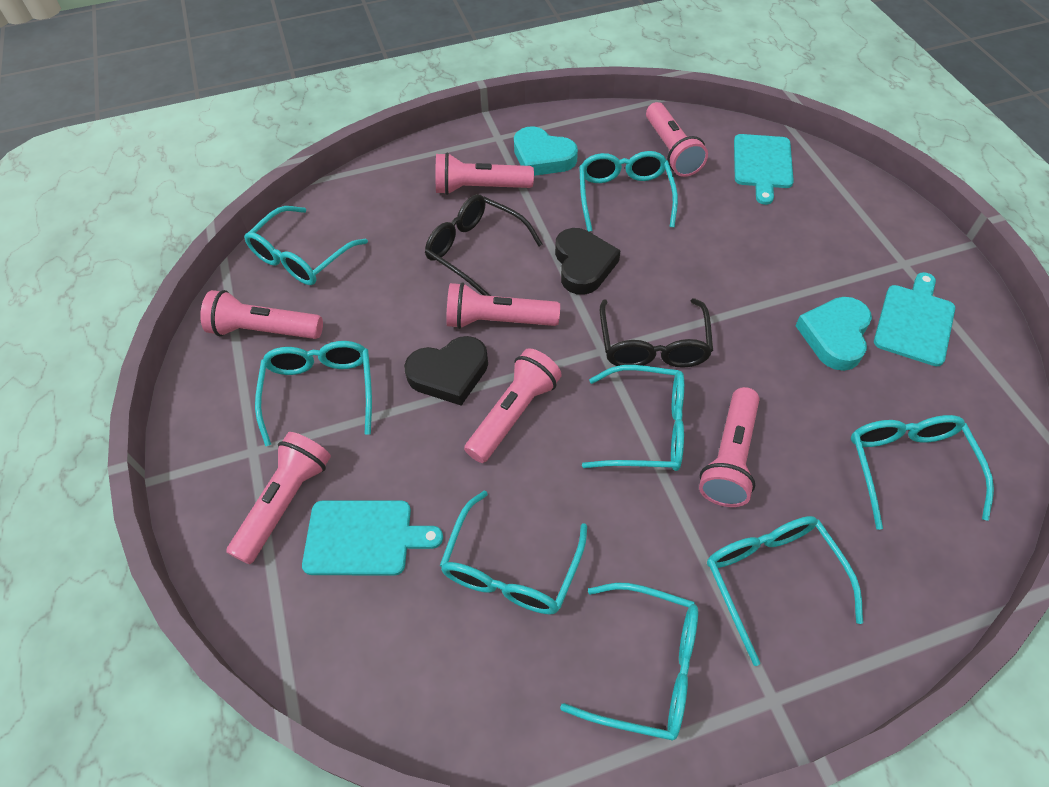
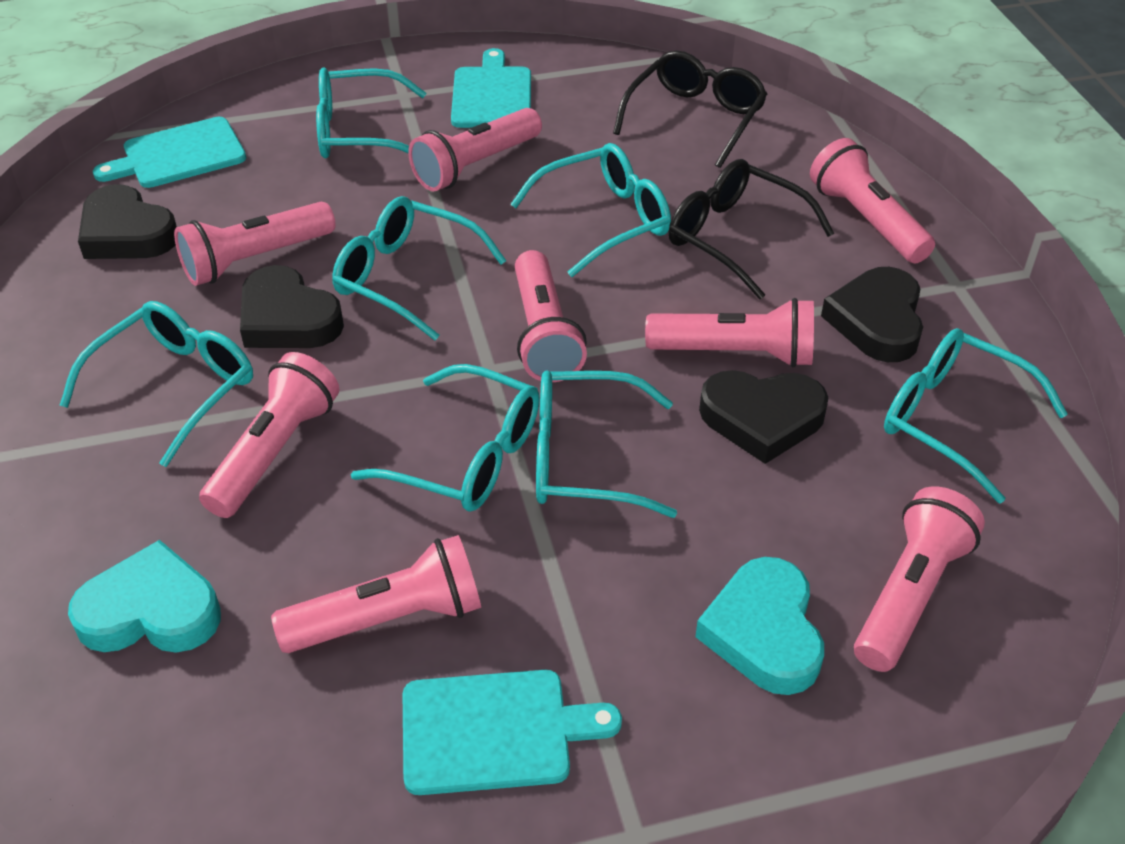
black heart: [404,336,488,406] [555,228,621,295] = 2 -> [78,184,177,259] [240,265,344,348] [699,370,828,464] [821,267,923,362] = 4
pink flashlight: [200,290,323,339] [226,432,331,564] [436,153,534,195] [446,282,560,329] [464,348,562,463] [646,102,708,177] [699,387,760,507] = 7 -> [174,202,336,286] [199,352,339,518] [271,535,481,653] [408,108,542,192] [515,250,587,382] [645,298,814,367] [810,138,935,263] [854,486,985,672] = 8
turquoise glasses: [244,206,368,285] [255,341,372,446] [440,491,587,615] [560,583,698,741] [579,151,678,232] [582,365,684,471] [707,516,863,666] [851,415,994,530] = 8 -> [60,301,253,467] [316,67,426,158] [332,196,506,341] [351,364,540,512] [510,143,671,277] [536,370,677,518] [884,328,1068,504] = 7

